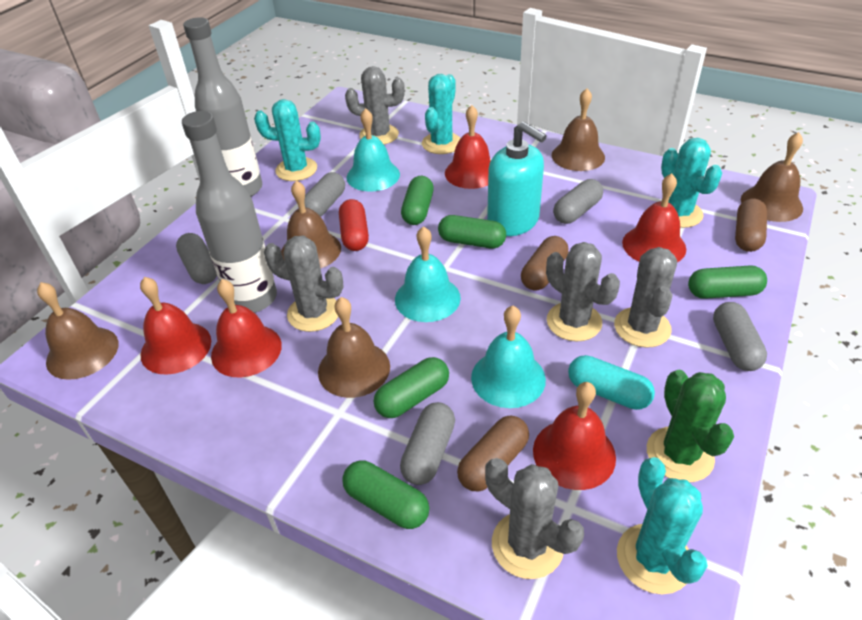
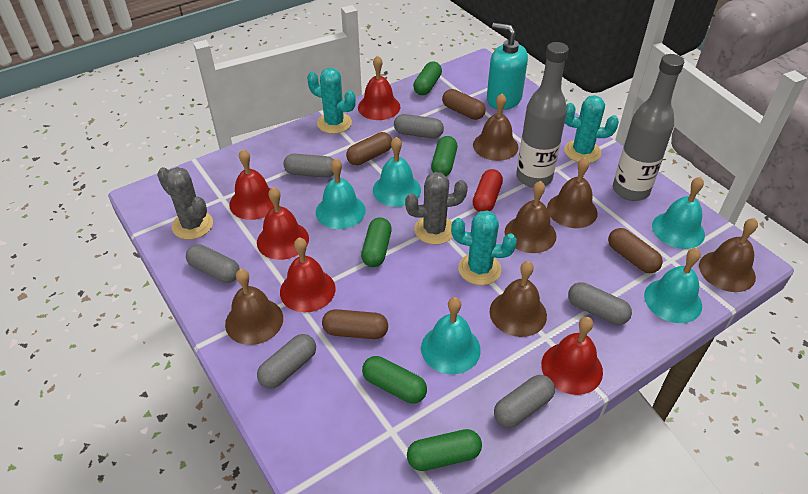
brown bell: [37,282,118,380] [281,180,341,269] [318,297,390,398] [552,88,605,171] [741,132,803,222] = 5 -> [225,269,283,345] [473,94,518,161] [489,261,547,337] [505,181,556,253] [547,157,598,228] [699,218,758,292] = 6
brown capsule: [457,416,529,492] [521,236,569,291] [735,198,767,252] = 3 -> [322,309,388,339] [346,132,392,165] [442,89,486,120] [608,228,663,273] = 4
green cactus: [647,370,734,482] = 1 -> none = 0
grey cactus: [264,235,343,332] [345,66,405,145] [485,458,584,579] [546,242,620,341] [614,247,677,348] = 5 -> [157,167,213,240] [405,172,468,245] = 2
grey capsule: [176,233,217,284] [304,172,345,217] [400,402,455,485] [553,179,603,224] [713,302,767,371] = 5 -> [186,244,240,283] [257,334,316,389] [283,154,334,178] [394,114,444,138] [494,375,555,428] [568,282,632,325] = 6
turquoise bell: [346,108,400,192] [395,226,461,322] [471,306,546,408] = 3 -> [316,158,366,229] [373,137,421,207] [421,297,481,374] [644,248,702,323] [652,177,705,249] = 5
turquoise cactus: [254,99,321,181] [422,74,461,154] [617,457,708,594] [661,138,722,228] = 4 -> [307,68,356,134] [451,211,517,285] [564,95,619,163] = 3
turquoise capsule: [568,355,655,410] = 1 -> none = 0

